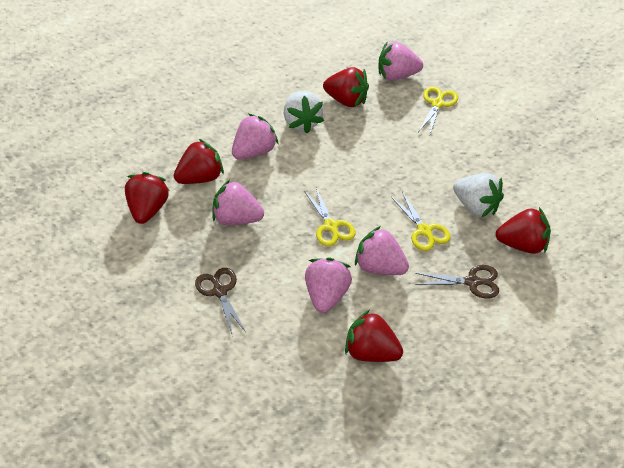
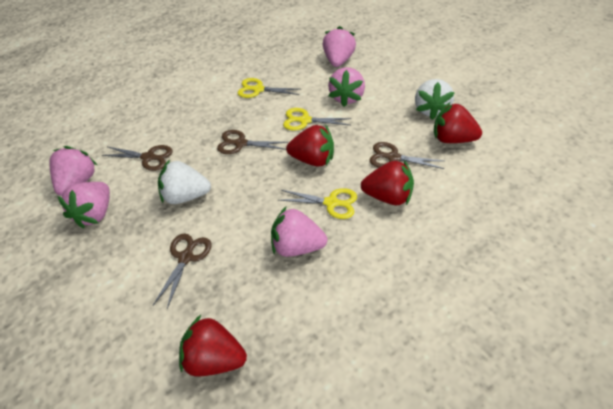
brown scissors: [195,268,246,334] [415,265,499,299] = 2 -> [102,145,173,171] [153,234,211,309] [217,130,289,154] [370,142,444,169] = 4
red strawberry: [125,172,169,224] [174,139,224,184] [323,67,369,107] [345,310,403,362] [496,207,551,254] = 5 -> [179,315,247,377] [286,124,334,166] [361,160,414,205] [434,102,482,143] = 4

